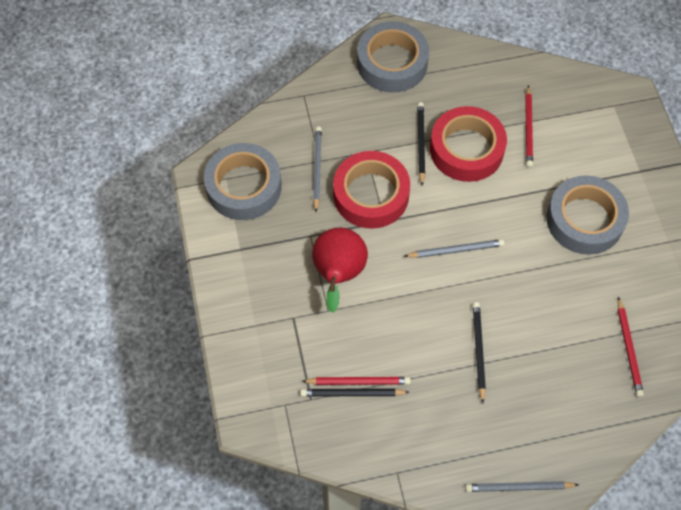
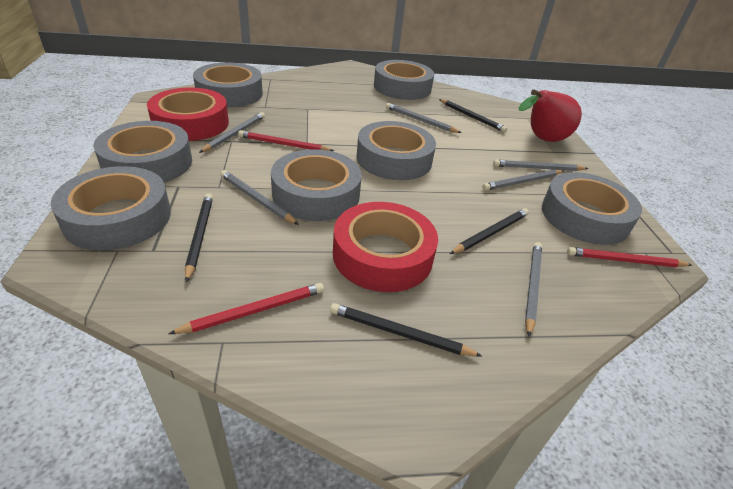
black pencil: [300,388,409,397] [417,102,425,186] [473,302,486,403] = 3 -> [185,193,213,283] [330,303,483,357] [439,99,507,132] [450,208,529,254] = 4
grey pencil: [313,126,322,212] [404,239,505,258] [465,481,579,492] = 3 -> [199,112,265,153] [220,170,299,225] [386,103,461,133] [482,170,563,191] [493,160,588,171] [525,242,542,337] = 6
grey tape: [204,143,282,220] [357,21,429,93] [547,175,629,255] = 3 -> [51,166,171,250] [93,121,192,183] [193,62,263,107] [271,149,362,221] [356,121,436,180] [374,60,434,100] [542,172,642,245] = 7

